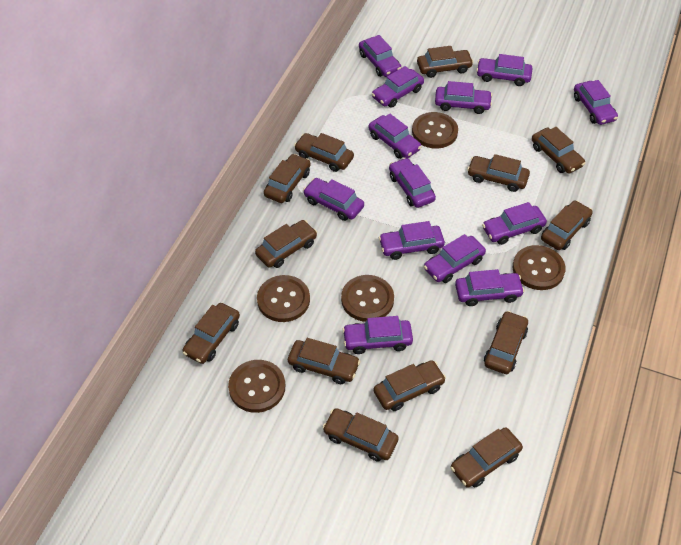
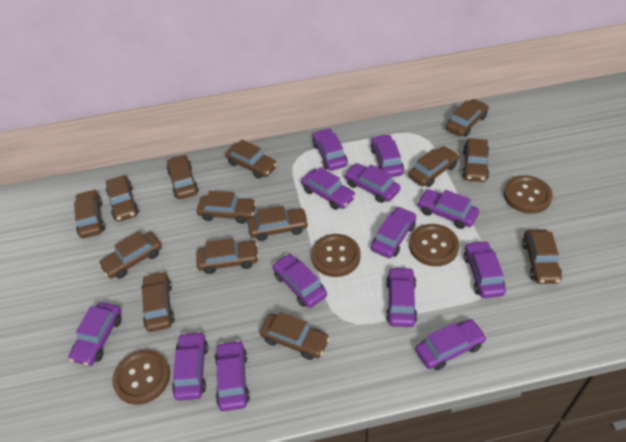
brown button: [228,360,285,413] [257,275,310,322] [341,275,394,322] [412,112,458,149] [513,245,566,290] = 5 -> [112,349,170,405] [311,234,361,277] [409,224,459,266] [503,175,553,214] = 4
brown car: [182,303,240,364] [255,220,317,268] [264,154,311,203] [288,338,360,384] [294,133,354,172] [323,408,399,462] [374,360,446,411] [417,46,473,78] [450,427,523,488] [467,154,530,192] [484,311,528,374] [532,127,585,174] [541,200,593,250] = 13 -> [74,190,105,238] [98,231,162,279] [106,175,139,222] [141,272,175,332] [167,155,199,199] [196,238,259,274] [197,191,256,224] [225,140,277,179] [248,206,309,241] [259,312,330,360] [408,146,459,187] [446,99,489,137] [462,138,489,182] [522,229,562,284] = 14

